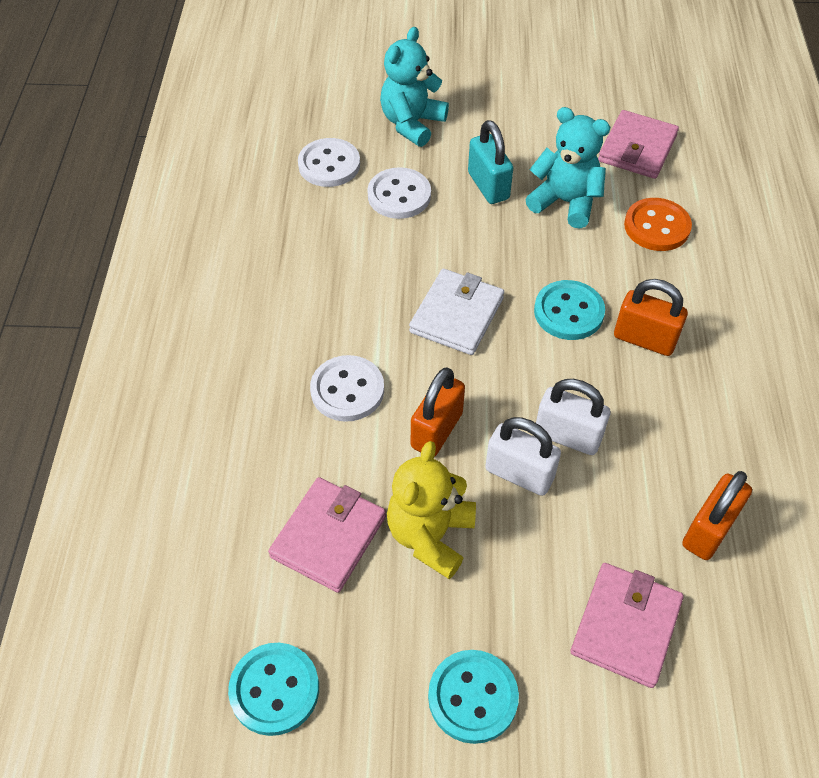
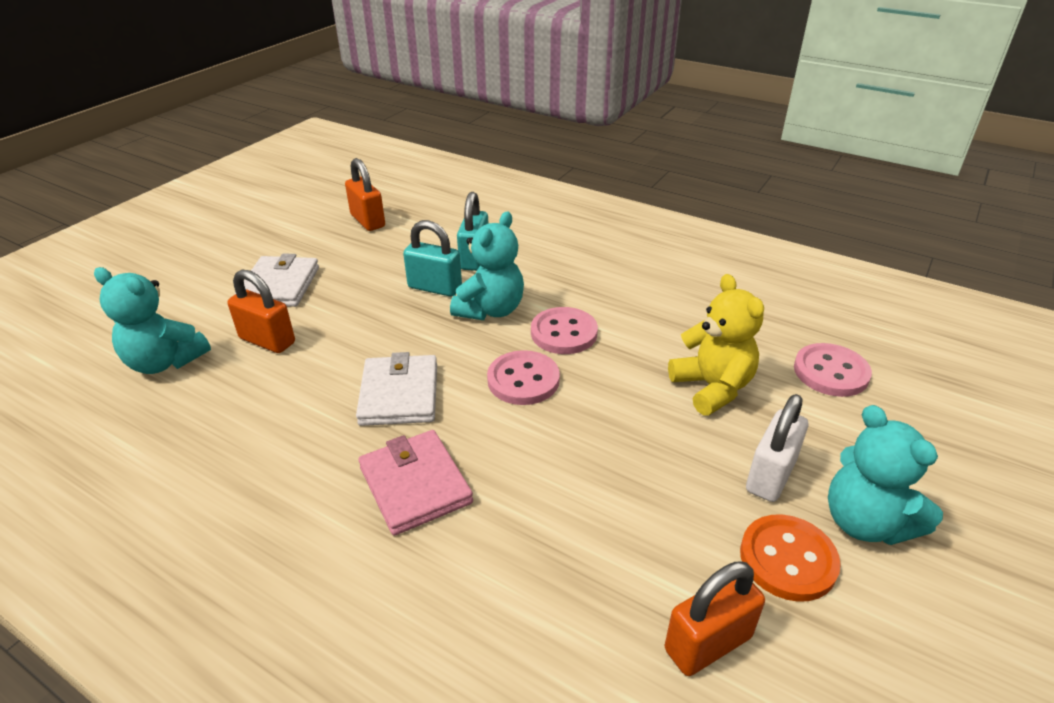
pink button: none = 0 -> [487,350,560,405] [531,307,598,354] [794,343,872,397] = 3
pink wallet: [268,477,386,593] [570,563,684,688] [598,110,679,179] = 3 -> [358,430,473,536] = 1
turquoise button: [228,643,319,736] [428,650,519,744] [534,280,605,340] = 3 -> none = 0
turquoise padlock: [468,120,513,204] = 1 -> [403,220,462,297] [457,192,489,271] = 2
turquoise teddy bear: [380,27,449,147] [525,107,610,229] = 2 -> [94,267,211,374] [450,211,524,320] [828,405,943,545] = 3
white button: [298,138,360,187] [310,355,384,422] [367,167,431,219] = 3 -> none = 0
white padlock: [485,417,561,496] [536,379,610,455] = 2 -> [746,394,808,502] = 1
white wallet: [409,269,504,355] = 1 -> [235,253,319,307] [356,352,437,426] = 2

